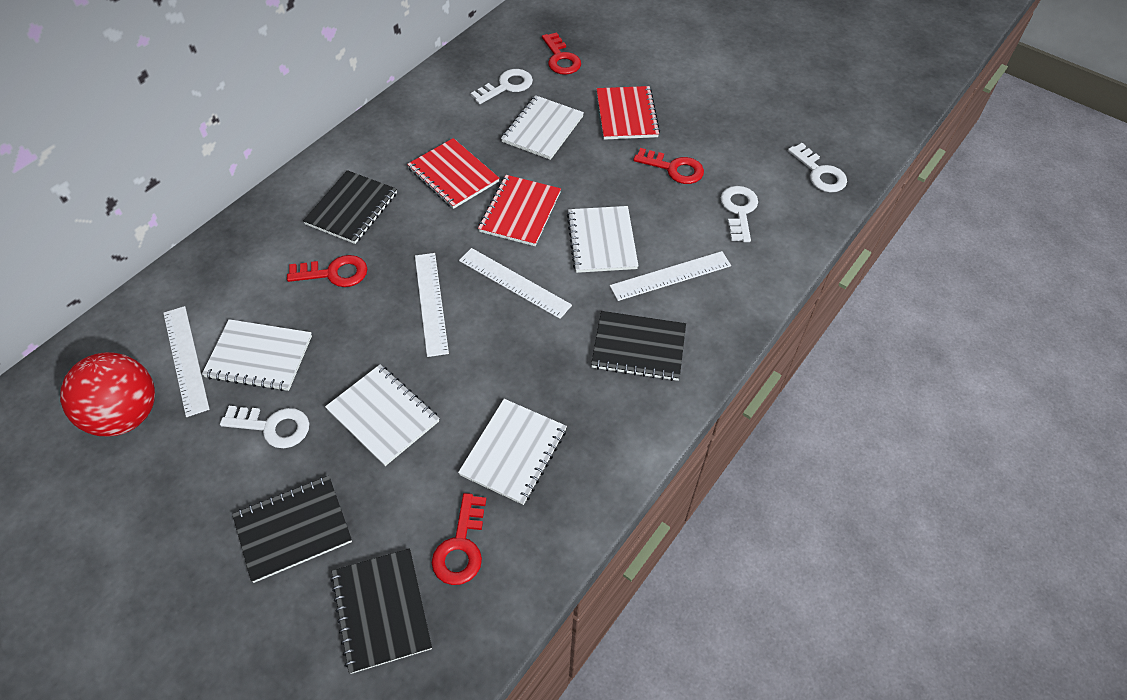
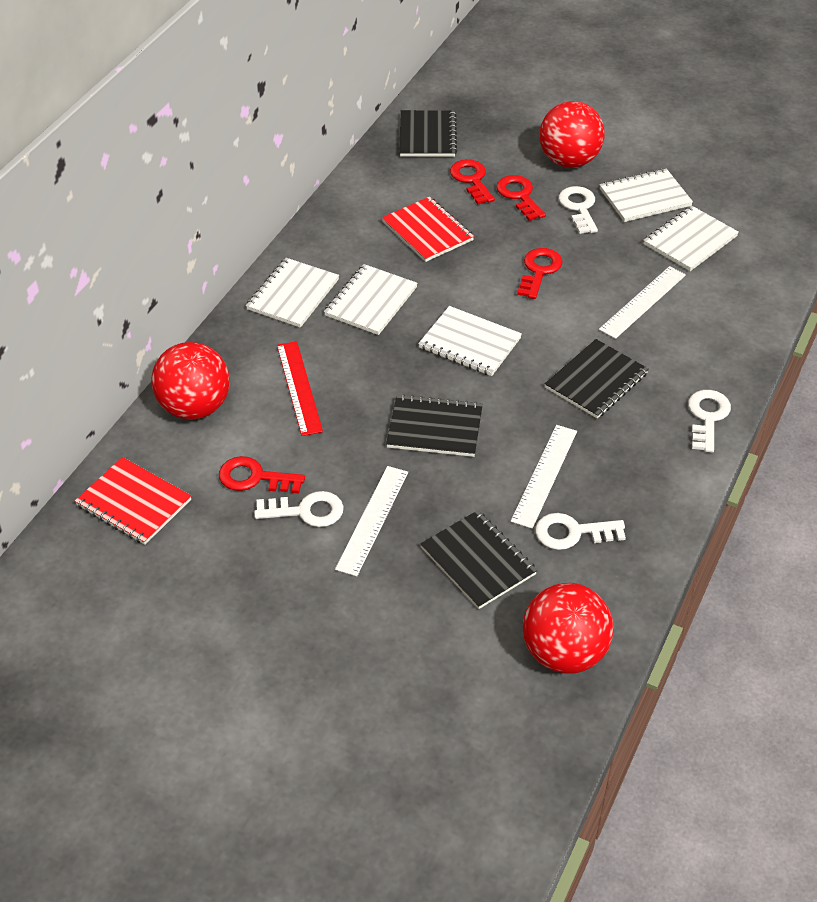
red ball: [60,352,155,436] = 1 -> [151,342,230,420] [523,583,614,674] [539,101,605,168] = 3
red notebook: [407,138,499,209] [478,175,561,246] [596,86,660,140] = 3 -> [75,457,191,545] [382,197,474,262] = 2
red ruler: none = 0 -> [277,341,323,436] = 1
white ruler: [163,306,210,417] [415,253,449,357] [459,248,572,319] [610,251,731,301] = 4 -> [335,466,408,576] [511,425,577,529] [599,266,686,339] = 3

